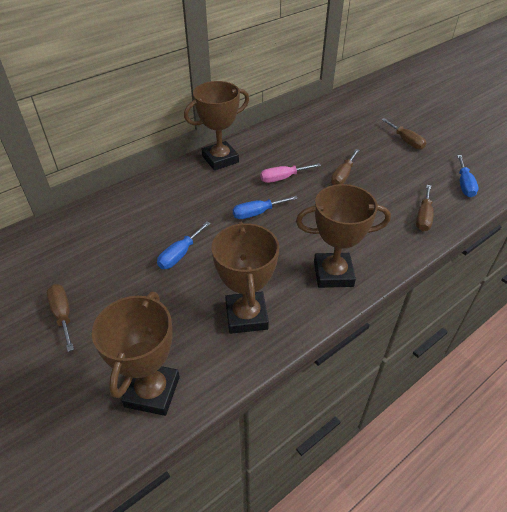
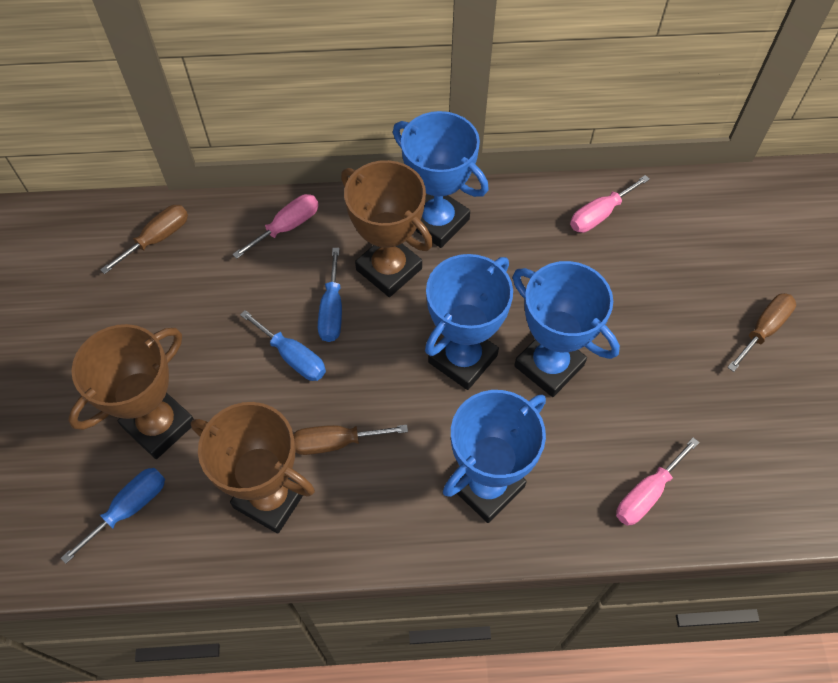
blue trophy: none = 0 -> [393,111,489,248] [425,254,513,390] [443,390,546,523] [513,261,620,397] = 4
brown screwdriver: [47,284,74,352] [331,149,360,185] [381,118,426,149] [416,185,434,231] = 4 -> [100,205,188,274] [293,425,408,455] [727,293,796,372] = 3
brown trophy: [92,292,180,416] [184,81,249,170] [211,222,279,334] [296,184,391,288] = 4 -> [68,324,194,459] [191,402,315,533] [341,160,433,297] = 3
pink screwdriver: [260,163,321,183] = 1 -> [232,194,319,259] [570,175,650,233] [616,437,699,526] = 3

